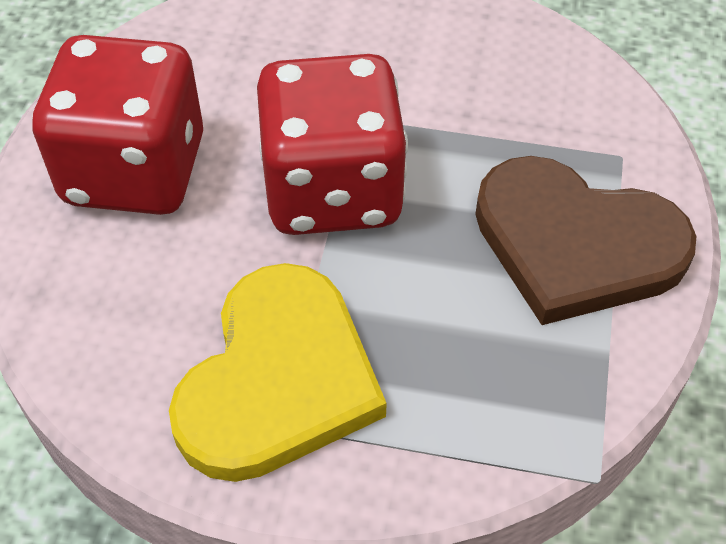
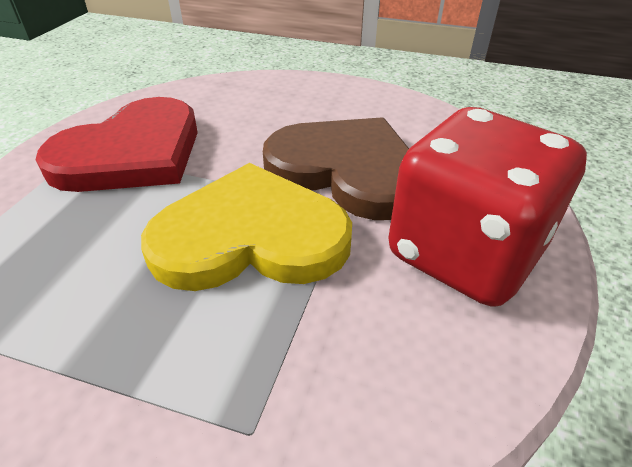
red dice: [32,35,203,215] [257,54,408,235] = 2 -> [388,107,587,307] = 1
red heart: none = 0 -> [35,97,198,192] = 1

